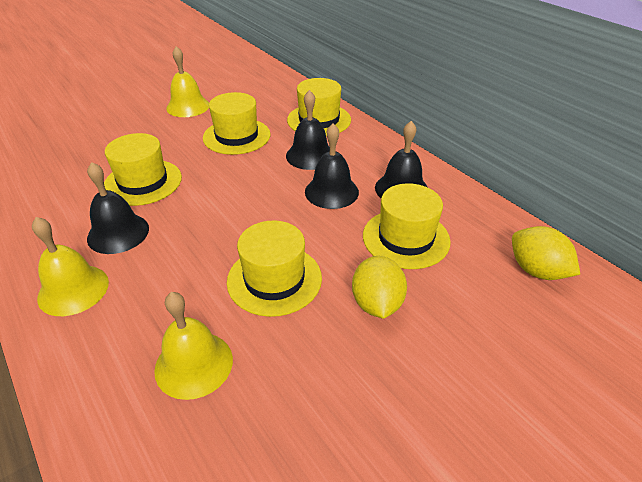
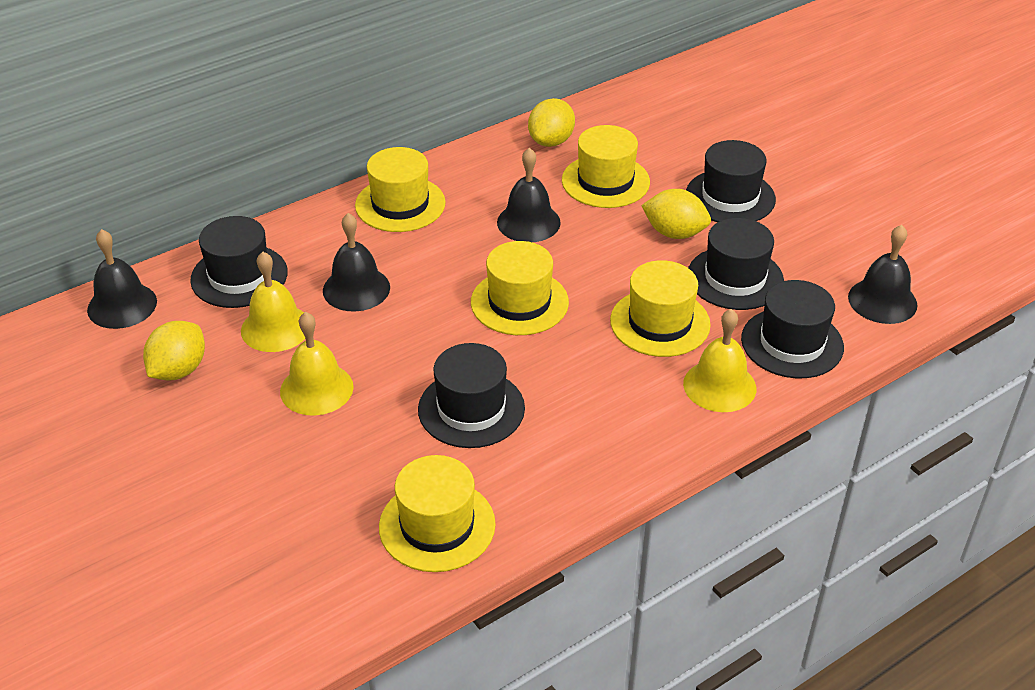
black hat: none = 0 -> [190,216,288,308] [418,343,525,448] [686,140,776,222] [688,218,784,310] [741,280,844,378] = 5
yellow lemon: [352,256,407,319] [512,226,580,280] = 2 -> [143,321,205,380] [528,98,575,147] [641,189,711,239] = 3

